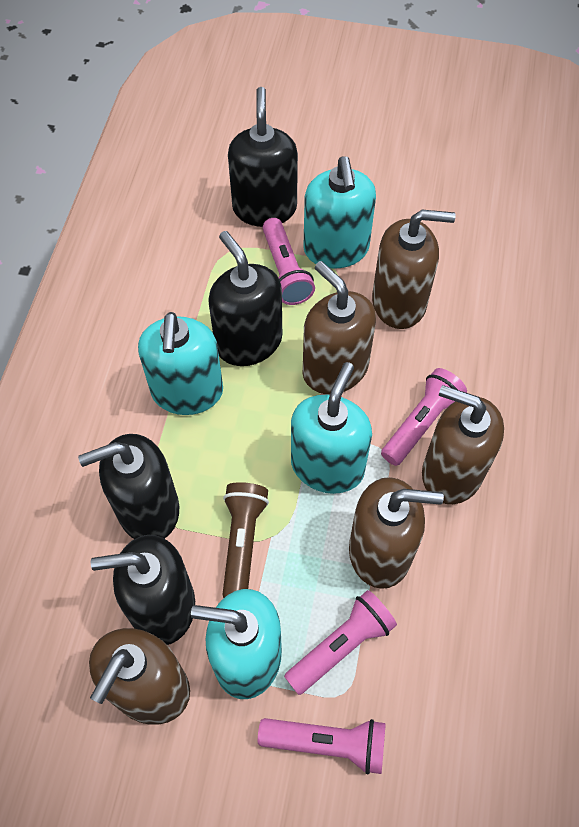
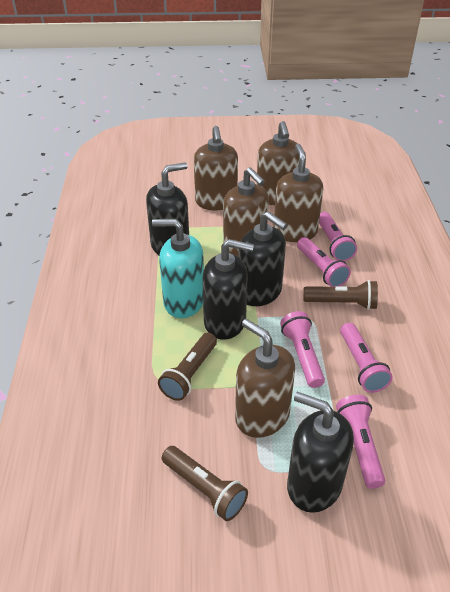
brown flashlight: [222,482,269,598] = 1 -> [158,333,217,401] [162,446,248,521] [303,280,378,310] = 3
pink flashlight: [258,718,386,775] [263,218,315,305] [284,590,397,695] [381,368,467,466] = 4 -> [280,311,325,388] [297,237,351,287] [319,212,357,261] [336,395,385,489] [340,323,393,393] = 5
turquoise soap dispenser: [138,312,223,415] [191,589,282,699] [291,362,372,494] [304,156,376,269] = 4 -> [152,219,204,318] = 1

